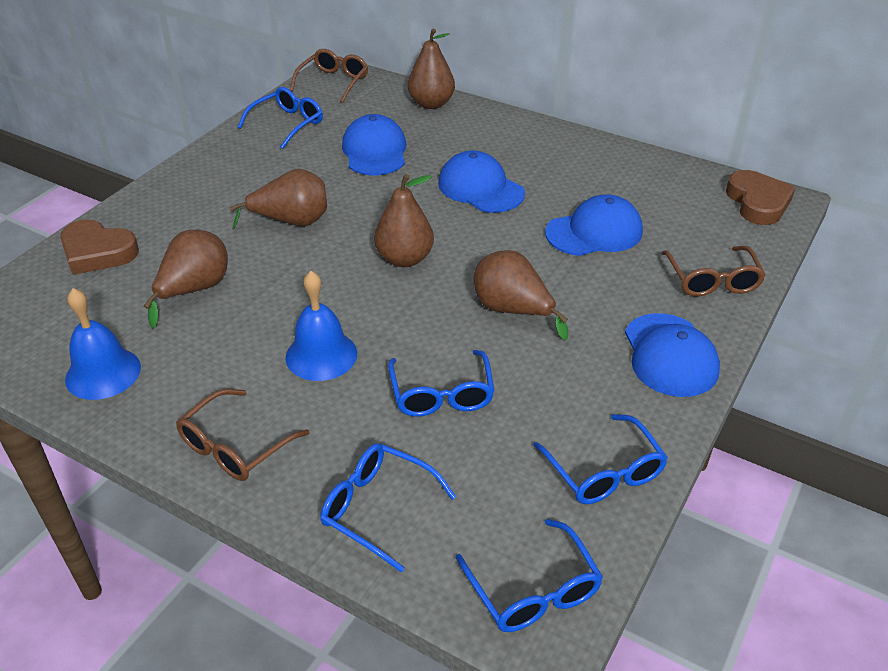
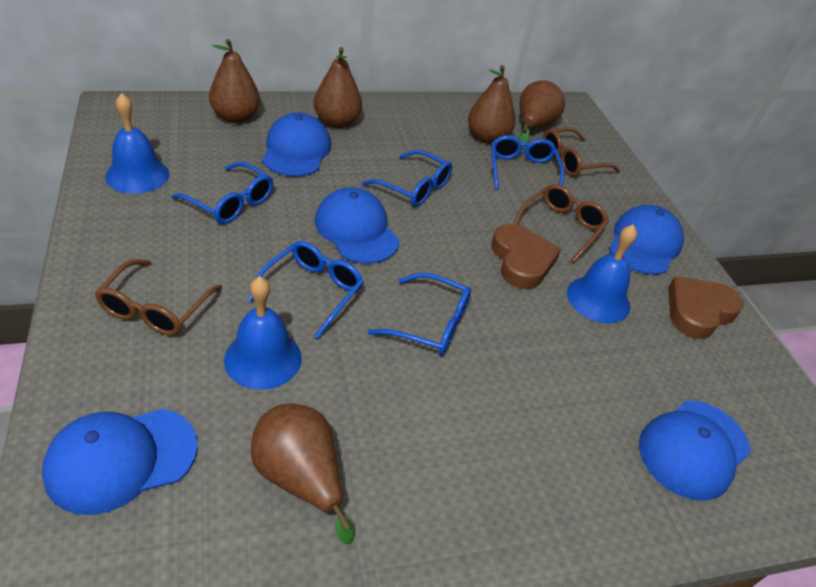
blue bell: [65,288,141,400] [285,271,357,381] = 2 -> [105,93,169,194] [224,276,302,390] [567,224,637,323] = 3
blue cap: [342,114,406,175] [438,150,525,213] [545,194,643,256] [625,313,720,397] = 4 -> [42,409,198,515] [262,112,331,176] [315,187,400,264] [609,205,684,275] [639,401,751,501] = 5

